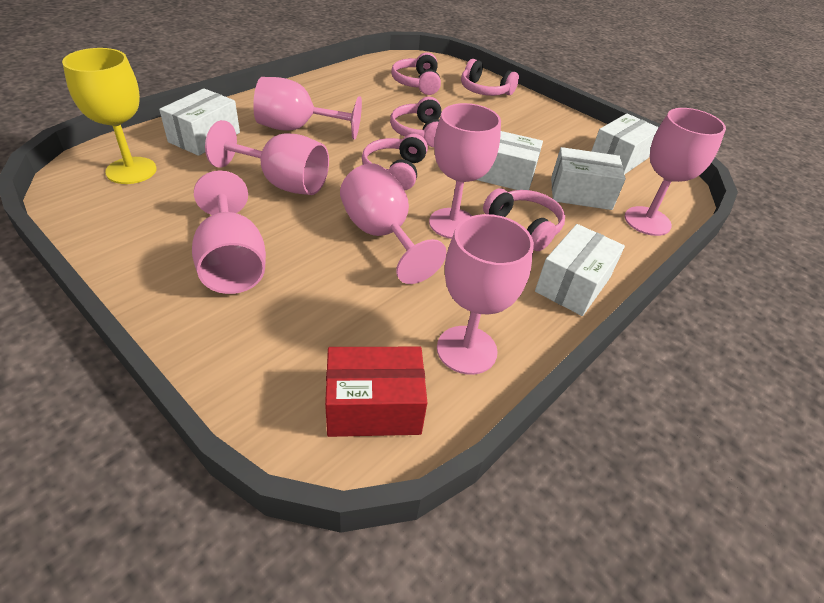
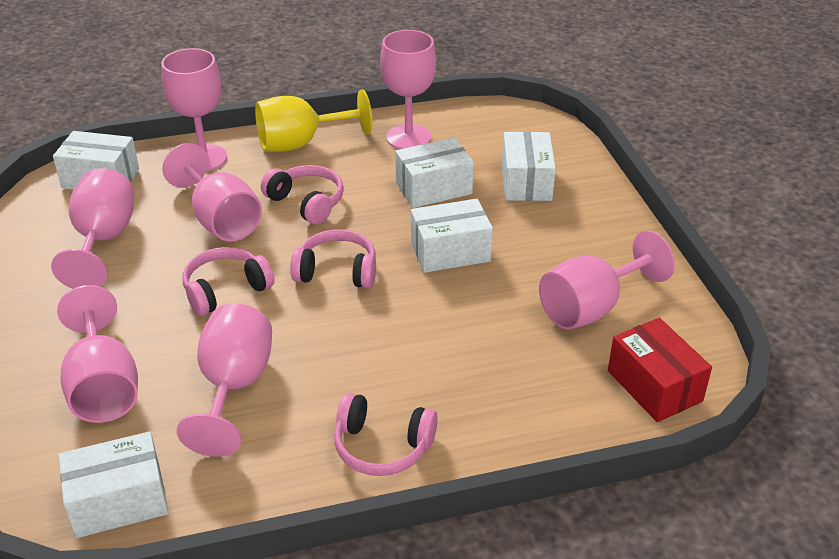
pink headphones: [362,134,428,190] [390,97,441,147] [391,52,441,95] [461,59,519,96] [483,188,565,251] = 5 -> [182,247,274,316] [261,165,344,225] [290,229,376,288] [334,392,438,476] = 4

